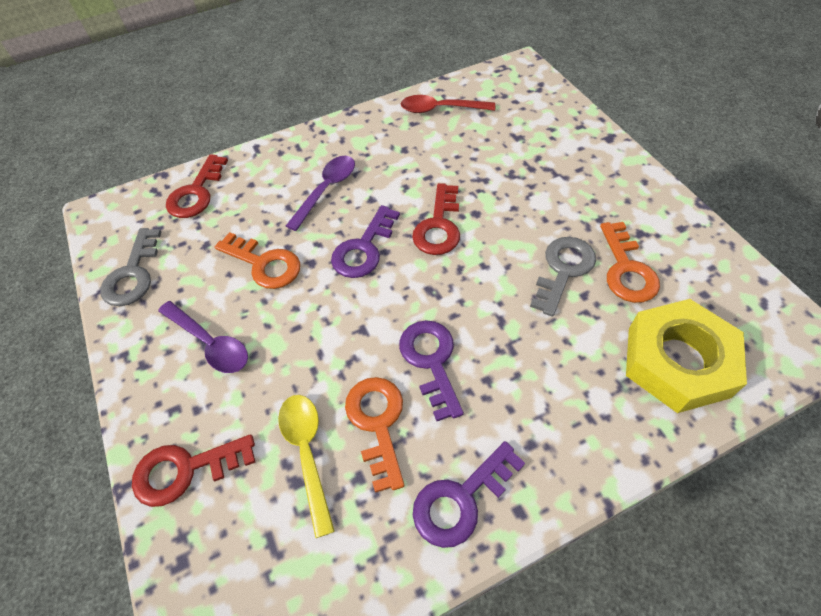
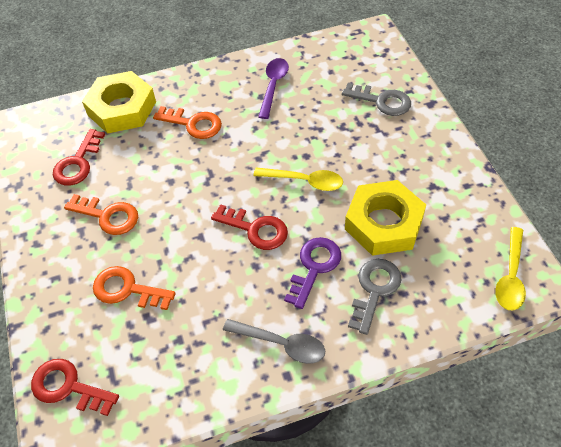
grey spoon: none = 0 -> [223,319,325,364] = 1
purple key: [331,205,400,278] [399,320,464,421] [413,441,525,548] = 3 -> [284,237,341,309] = 1
purple spoon: [158,301,248,373] [286,156,355,231] = 2 -> [258,58,289,119] = 1
red spoon: [401,95,495,113] = 1 -> none = 0
yellow nut: [626,299,747,413] = 1 -> [82,71,156,133] [345,180,426,256] = 2
yellow spoon: [278,395,335,538] = 1 -> [253,167,343,191] [495,227,526,310] = 2

